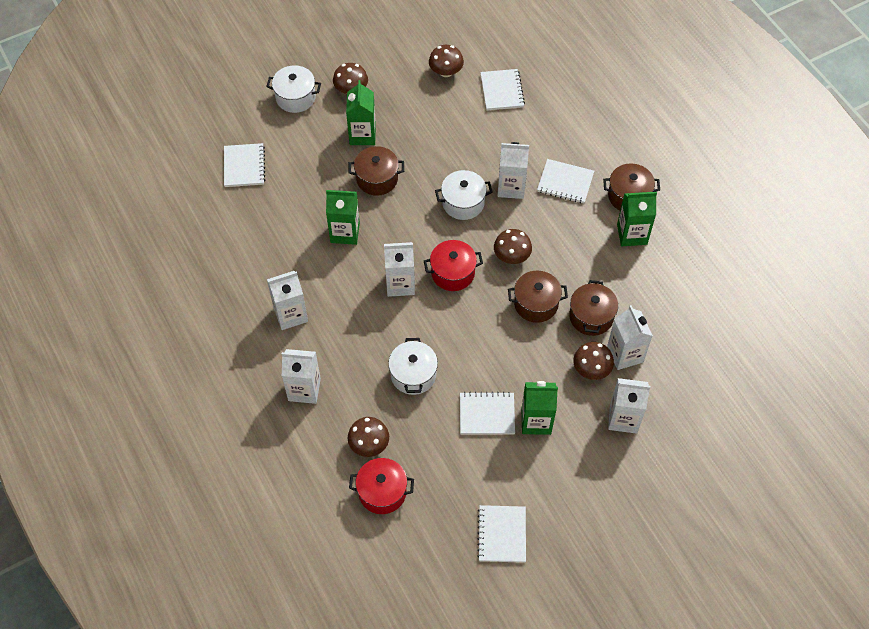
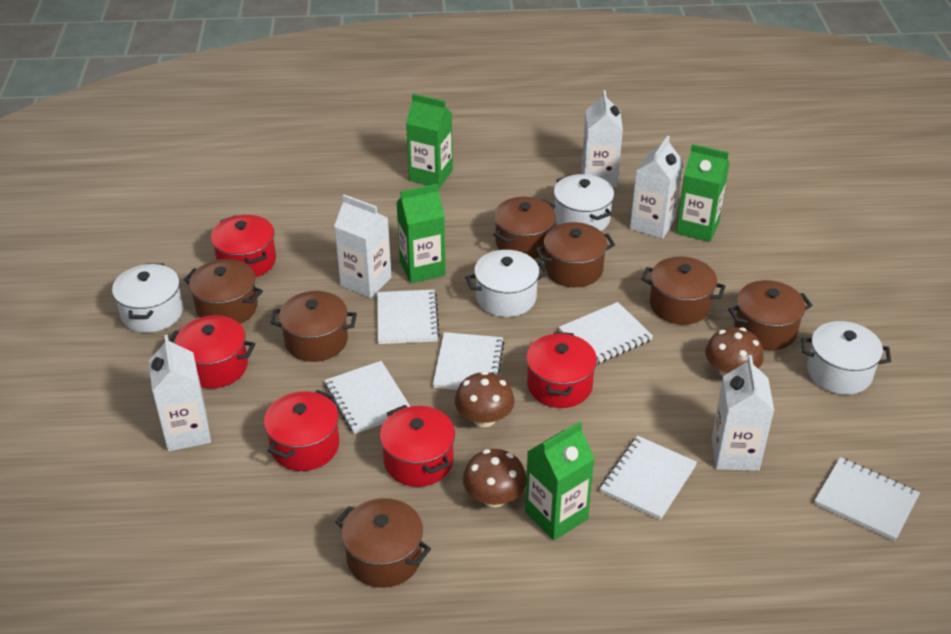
brown mushroom: [333,63,368,94] [348,417,389,457] [429,45,464,77] [494,229,532,264] [573,342,614,380] = 5 -> [455,371,515,427] [463,449,526,507] [705,327,764,377] = 3
brown pot: [349,146,404,196] [508,271,568,323] [569,280,618,336] [603,163,660,210] = 4 -> [184,259,263,324] [270,291,357,362] [335,498,431,588] [493,197,556,259] [535,222,615,287] [641,257,726,325] [728,280,813,350] = 7
red pot: [349,458,414,514] [424,240,483,291] = 2 -> [169,315,255,389] [211,215,276,277] [264,390,339,471] [380,405,455,487] [526,332,597,408] = 5
white carton: [267,271,308,330] [282,349,321,404] [384,242,415,297] [497,142,529,199] [607,305,653,370] [608,378,650,434] = 6 -> [149,335,211,451] [334,195,391,298] [582,90,623,187] [630,136,683,239] [711,355,774,471] = 5
white notebook: [224,143,265,187] [460,392,515,435] [477,505,526,563] [480,69,525,110] [537,159,594,204] = 5 -> [324,361,411,434] [377,290,440,344] [433,332,505,390] [559,302,653,365] [600,436,697,520] [814,457,920,541] = 6
white pot: [266,65,321,113] [388,338,438,395] [435,170,493,220] = 3 -> [112,263,183,333] [465,250,548,317] [554,174,614,231] [801,321,891,395] = 4

